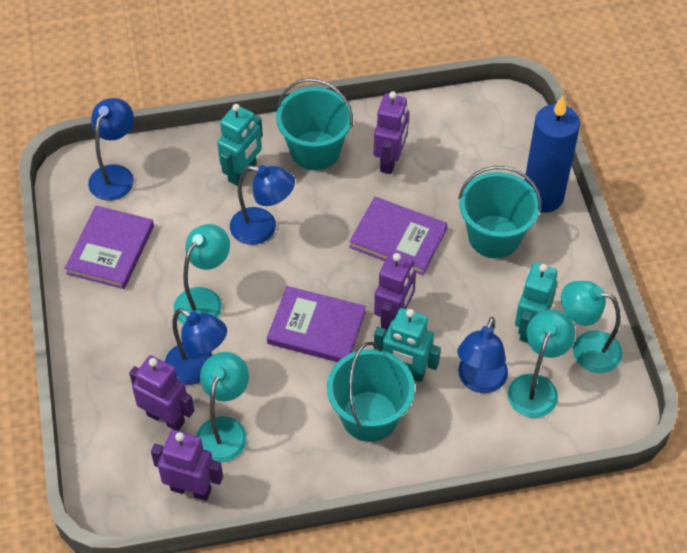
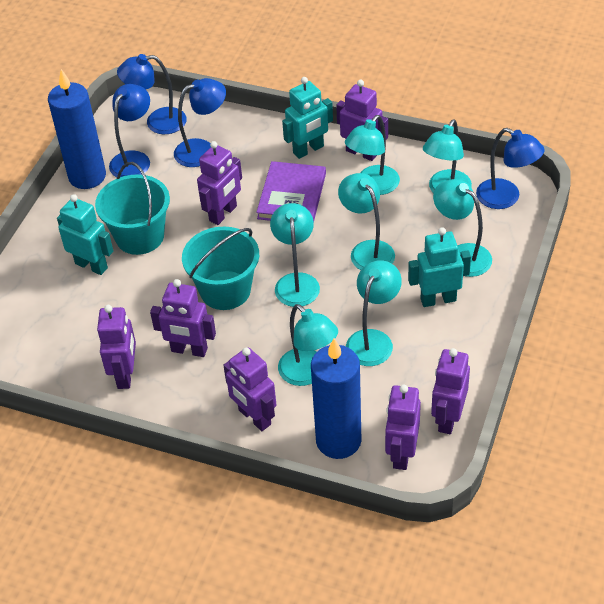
blue candle: [525,96,580,213] = 1 -> [48,69,106,189] [311,338,362,459] = 2
purple book: [65,206,154,289] [267,286,366,362] [349,197,448,275] = 3 -> [256,161,326,221] = 1
purple robot: [129,355,194,431] [151,430,223,501] [374,91,409,174] [374,252,416,331] = 4 -> [97,305,136,389] [150,279,216,357] [197,141,242,225] [223,347,276,431] [336,80,388,161] [385,385,421,470] [431,348,470,434] = 7
turquoise bucket: [276,78,353,170] [327,342,415,442] [458,166,541,258] = 3 -> [95,162,170,255] [182,227,259,310] = 2
turquoise lamp: [174,224,230,325] [196,352,249,462] [508,309,576,418] [561,281,622,373] = 4 -> [270,203,320,307] [278,304,338,386] [338,173,395,270] [345,115,400,195] [346,260,402,366] [423,119,472,194] [433,179,492,277] = 7

